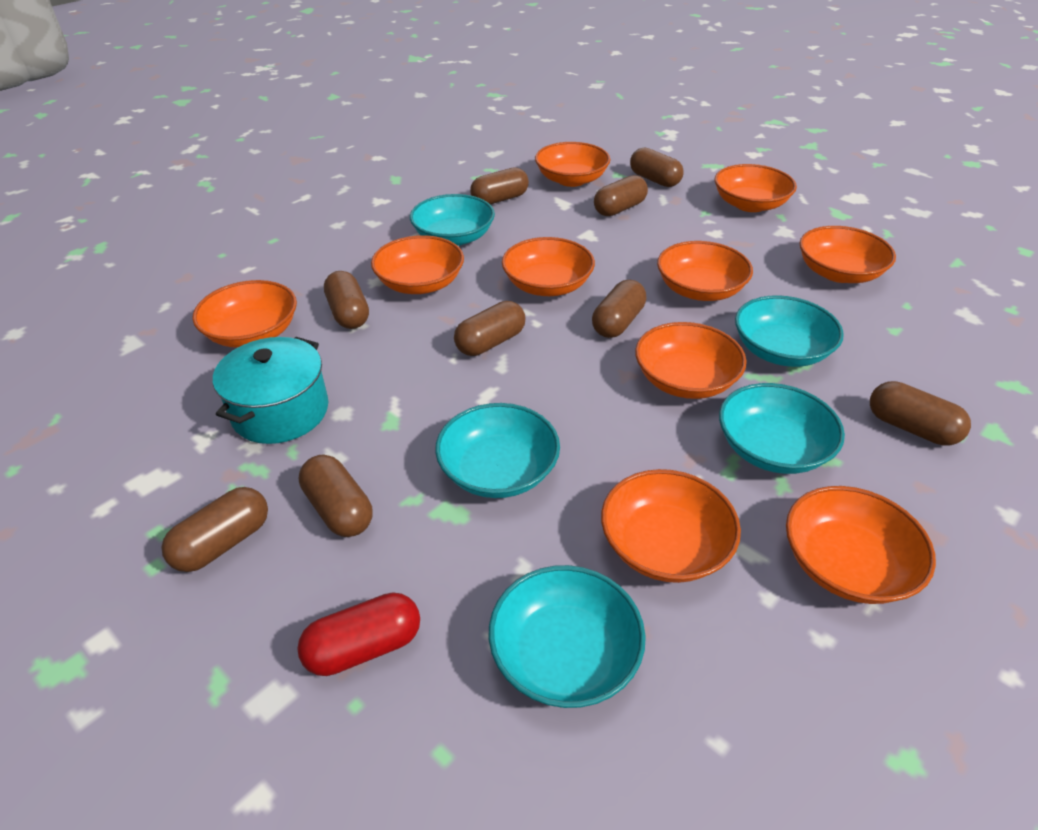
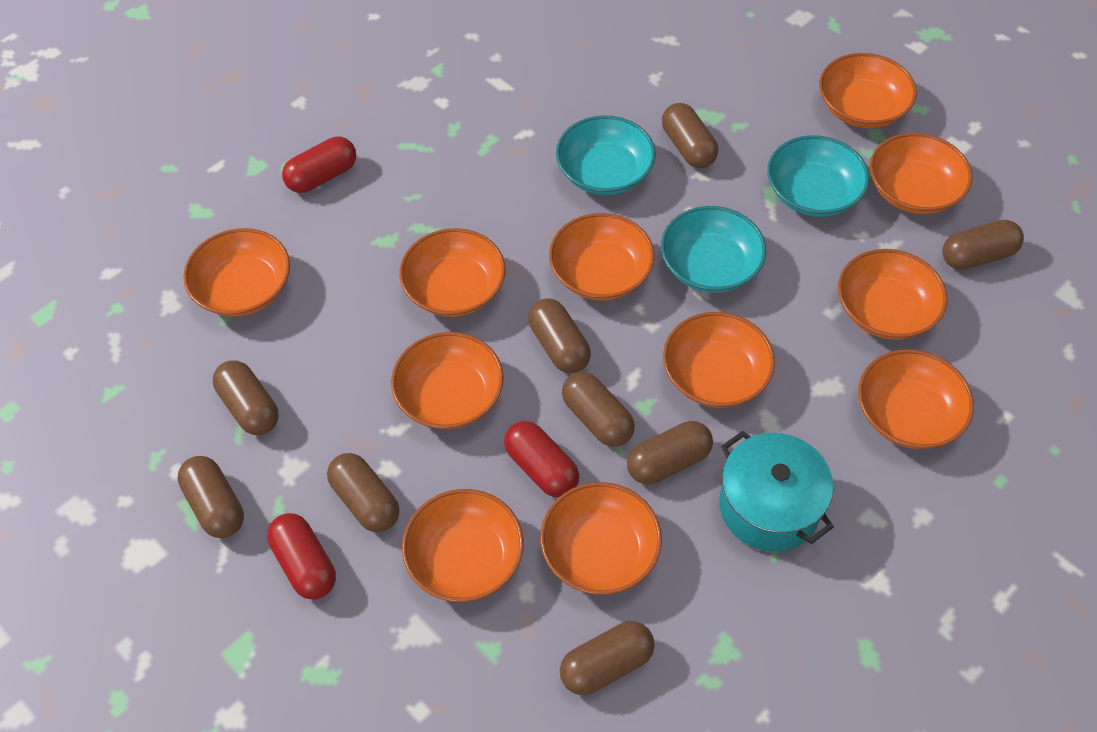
orange bowl: [192,280,297,348] [371,235,464,294] [502,237,595,296] [535,142,611,187] [601,469,741,583] [635,322,747,399] [657,241,753,301] [715,164,797,212] [786,486,936,604] [799,226,896,283] = 10 -> [183,228,290,316] [391,332,504,429] [399,228,506,317] [402,489,524,602] [540,482,662,595] [549,213,655,300] [663,312,775,408] [819,53,917,128] [838,249,947,340] [858,349,974,449] [870,133,973,214] = 11
red capsule: [297,592,420,676] = 1 -> [267,513,336,600] [282,137,356,193] [504,421,579,498] = 3
turquoise bowl: [410,194,495,246] [435,403,560,498] [489,565,646,708] [719,383,845,474] [735,295,844,367] = 5 -> [556,115,656,195] [661,206,766,293] [767,135,869,217] = 3

